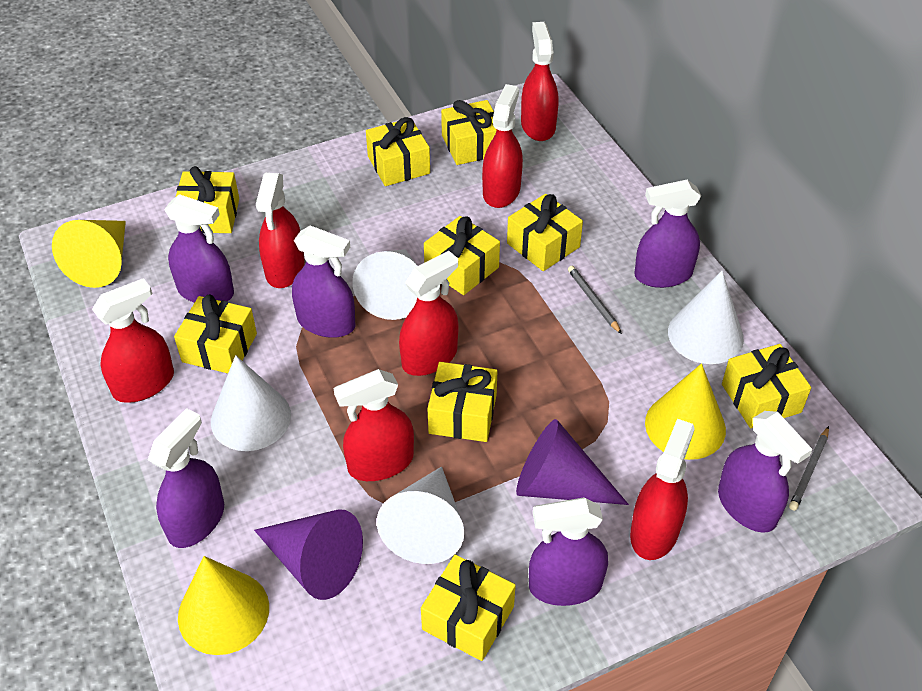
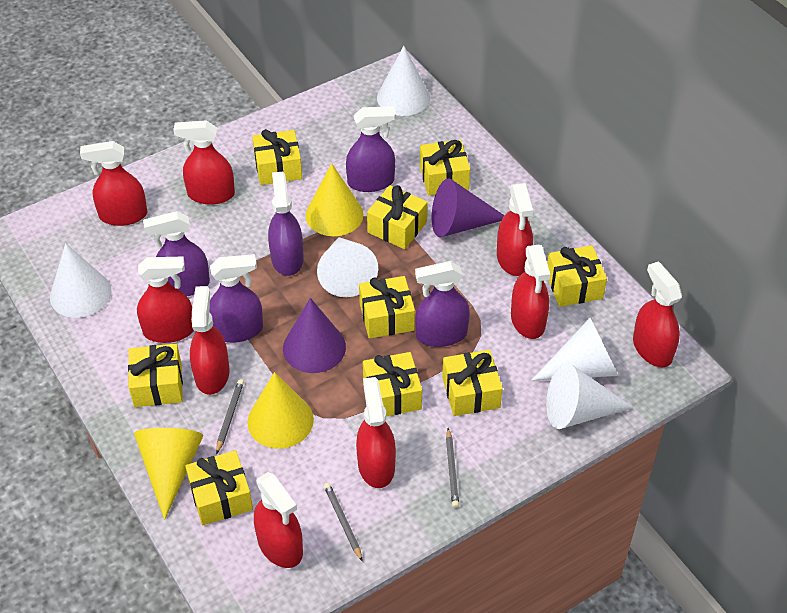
grey pencil: [568,266,622,334] [789,426,829,511] = 2 -> [216,379,244,454] [324,483,363,562] [446,428,459,508] = 3
purple spray bottle: [148,408,224,548] [164,194,234,303] [292,225,356,338] [529,498,608,606] [634,179,701,288] [718,411,813,533] = 6 -> [143,211,210,296] [209,254,263,343] [268,172,304,276] [346,106,396,192] [415,261,470,347] = 5
red spray bottle: [92,278,174,403] [256,173,305,288] [334,369,414,481] [399,251,459,376] [482,84,523,208] [521,22,559,141] [630,419,695,560] = 7 -> [80,141,147,226] [137,257,194,343] [173,120,235,205] [190,286,229,395] [254,472,303,568] [356,377,396,488] [497,183,533,276] [511,245,550,339] [633,261,682,367] = 9
white cone: [211,355,291,451] [352,249,418,320] [377,466,464,564] [668,271,744,364] = 4 -> [50,243,112,318] [317,237,378,297] [377,46,430,116] [531,318,618,381] [546,363,634,429] = 5

